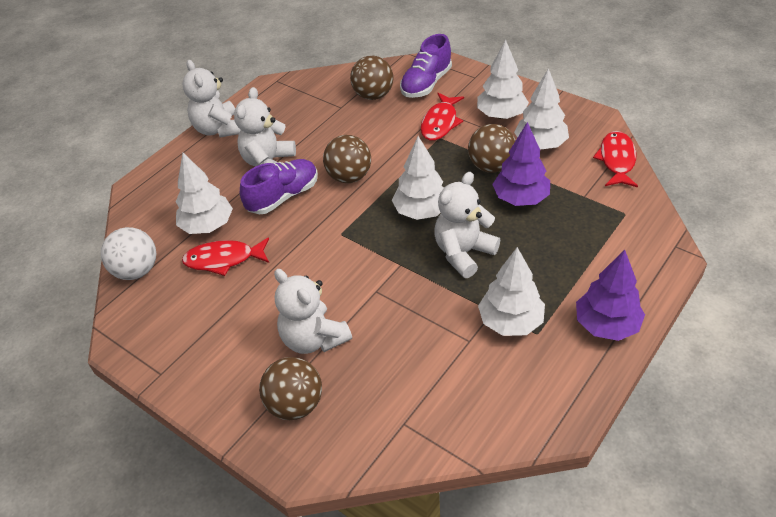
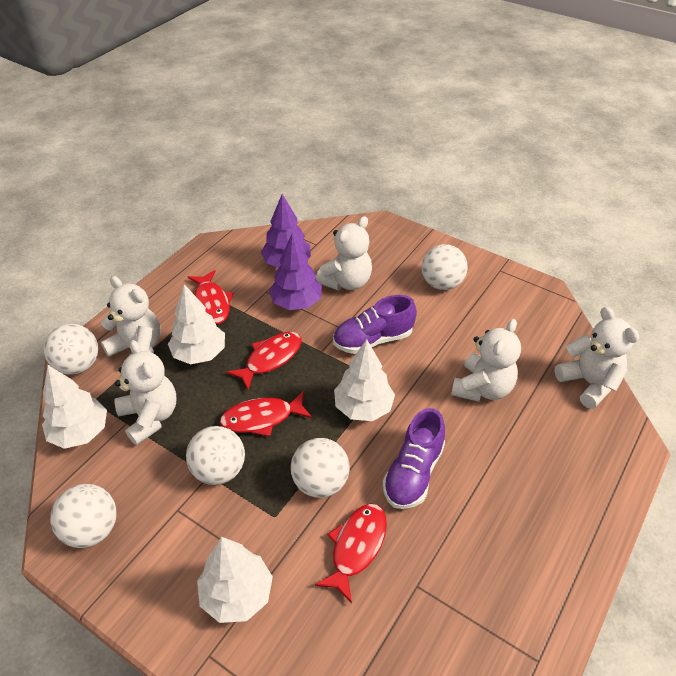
brown ball: [259,357,322,420] [323,135,371,183] [350,56,394,100] [468,124,516,173] = 4 -> none = 0
red fish: [182,237,269,276] [421,93,464,141] [593,131,638,187] = 3 -> [188,270,233,324] [220,391,312,437] [226,332,302,390] [315,504,387,603] = 4
white ball: [101,227,156,280] = 1 -> [44,324,98,375] [51,484,117,548] [186,426,245,485] [291,438,350,498] [421,244,468,290] = 5
white teddy bear: [182,60,240,137] [234,87,296,167] [274,269,352,354] [434,172,500,278] = 4 -> [101,276,161,357] [114,340,177,445] [316,216,372,290] [451,319,521,402] [554,307,639,409] = 5
white tree: [176,153,233,234] [392,136,444,220] [477,40,529,119] [478,247,545,336] [514,68,569,150] = 5 -> [42,365,107,449] [168,284,225,364] [197,537,273,623] [334,339,395,421] = 4

